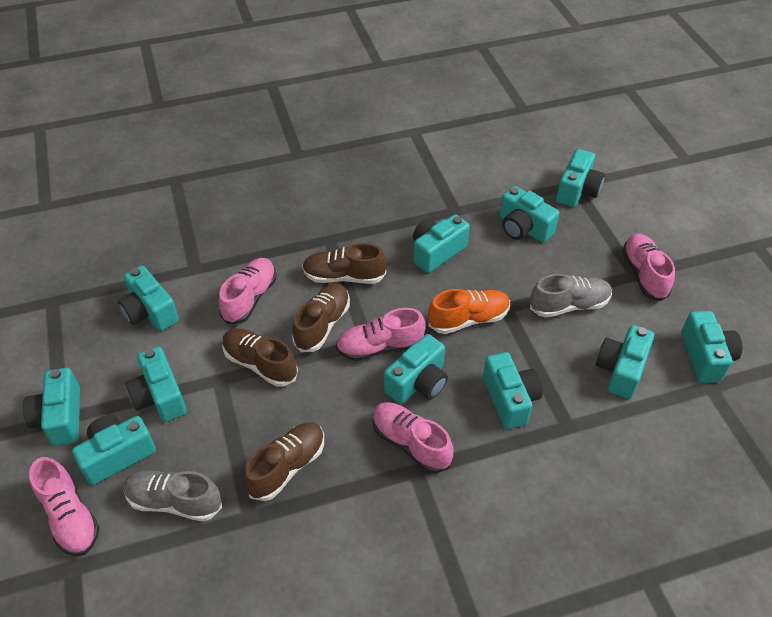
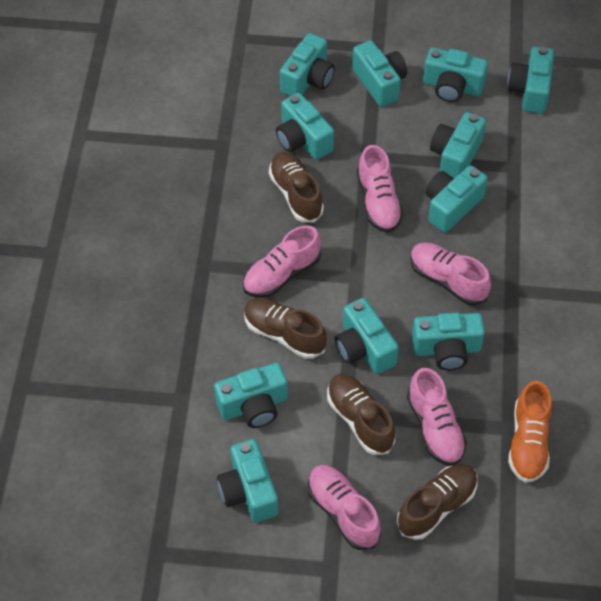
grey shoe: [123,470,222,521] [530,274,612,318] = 2 -> none = 0

